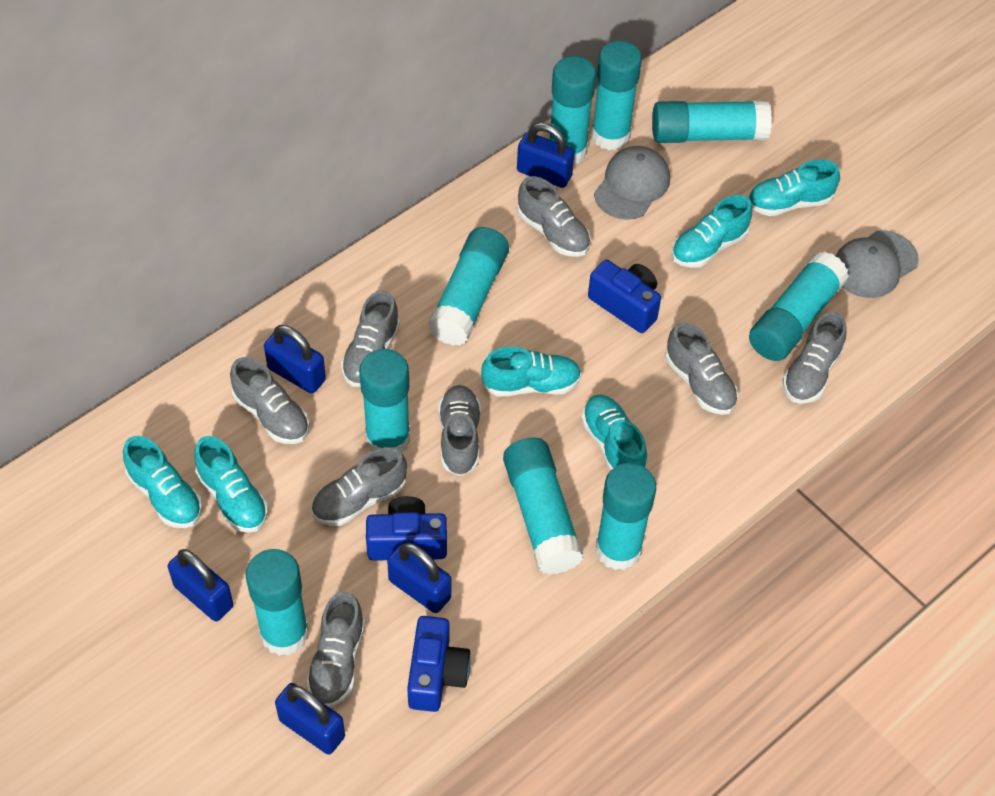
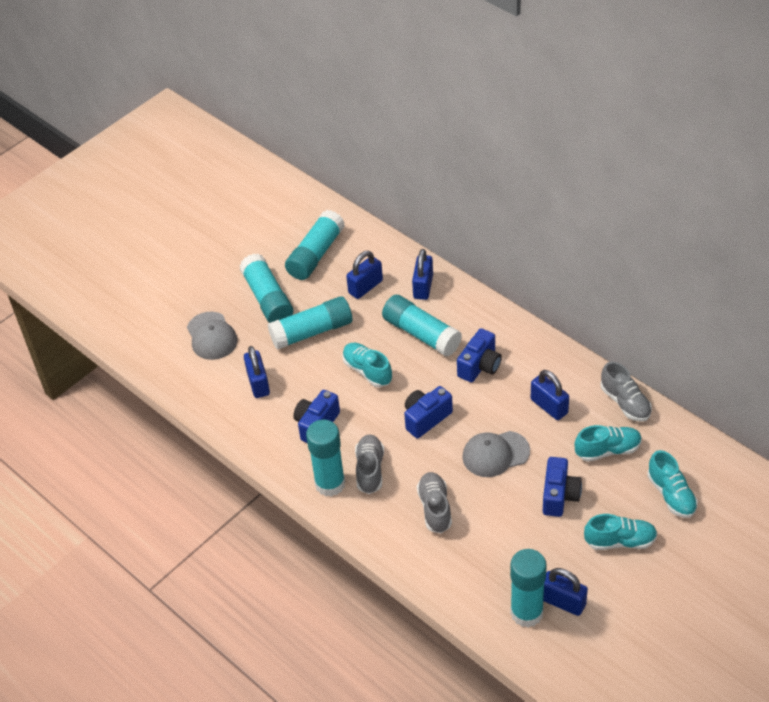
blue camera: [366,496,447,561] [407,616,471,712] [588,260,661,333] = 3 -> [293,390,340,443] [404,386,453,438] [457,328,502,382] [543,457,582,517] = 4
grey shoe: [230,357,310,444] [306,591,365,707] [311,447,407,526] [341,290,400,387] [438,385,481,476] [518,176,591,257] [665,322,738,415] [783,312,847,404] = 8 -> [355,434,384,494] [417,472,452,533] [601,362,652,422] = 3
turquoise glue stick: [246,549,309,656] [359,349,410,453] [428,227,509,346] [503,438,584,574] [549,56,596,165] [591,41,642,150] [596,463,656,570] [652,100,772,143] [749,251,849,361] = 9 -> [239,253,293,323] [268,296,352,350] [285,210,345,280] [306,420,345,497] [382,295,462,356] [510,549,547,628] = 6
turquoise shoe: [123,436,202,528] [194,436,268,533] [481,347,582,397] [581,394,647,471] [672,195,752,268] [748,159,840,216] = 6 -> [342,343,393,387] [575,425,642,462] [584,514,658,550] [647,450,698,518] = 4

